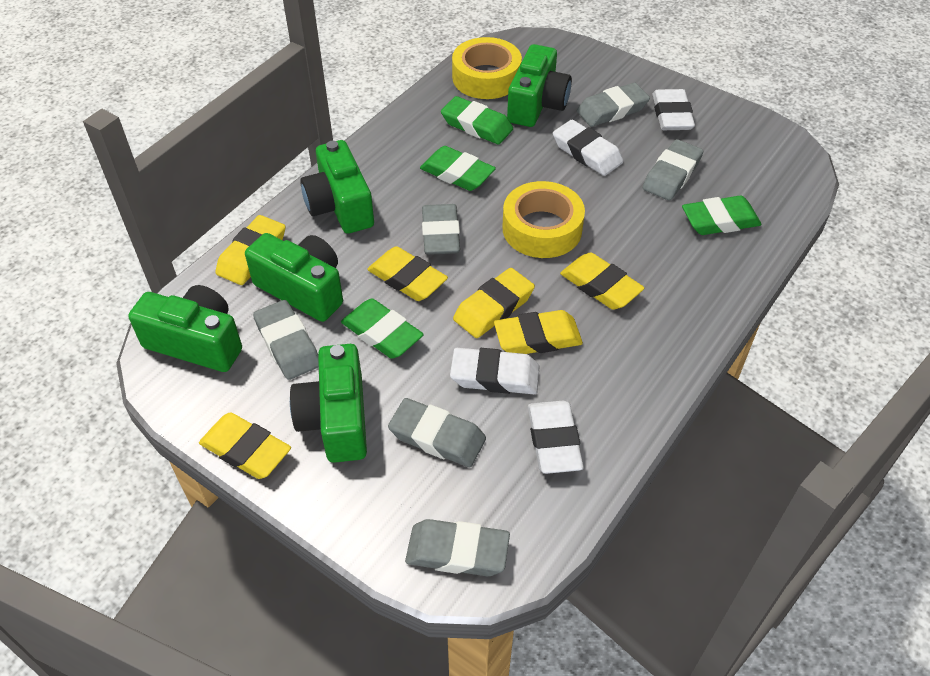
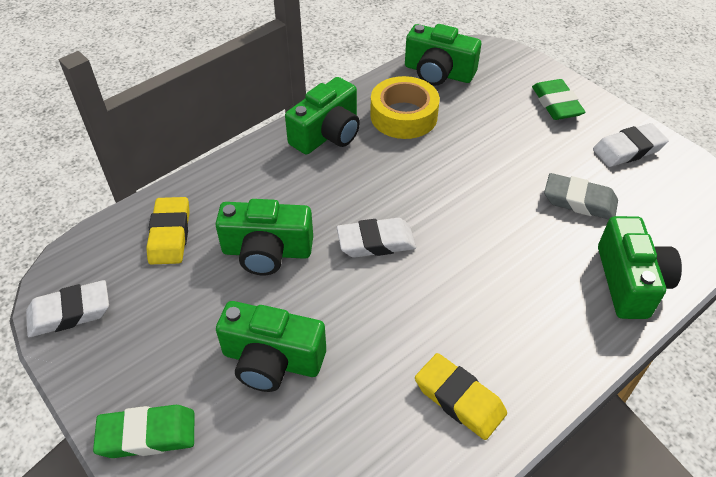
green eraser: [341,298,424,359] [420,146,496,191] [441,96,513,144] [682,196,762,235] = 4 -> [93,405,194,458] [532,79,586,120] = 2
grey eraser: [253,300,319,380] [388,398,486,467] [405,519,510,576] [422,204,460,255] [577,83,650,127] [643,139,703,200] = 6 -> [544,173,618,219] = 1
white eraser: [450,348,540,394] [528,401,584,474] [553,120,623,176] [652,89,695,130] = 4 -> [26,280,109,337] [337,218,416,258] [593,123,669,167] = 3
yellow eraser: [199,412,291,479] [215,215,286,285] [367,246,448,301] [453,268,535,338] [494,310,583,354] [560,252,645,310] = 6 -> [146,197,190,264] [415,353,507,440] = 2
yellow tape: [452,37,522,99] [502,181,585,258] = 2 -> [370,76,440,139] = 1

